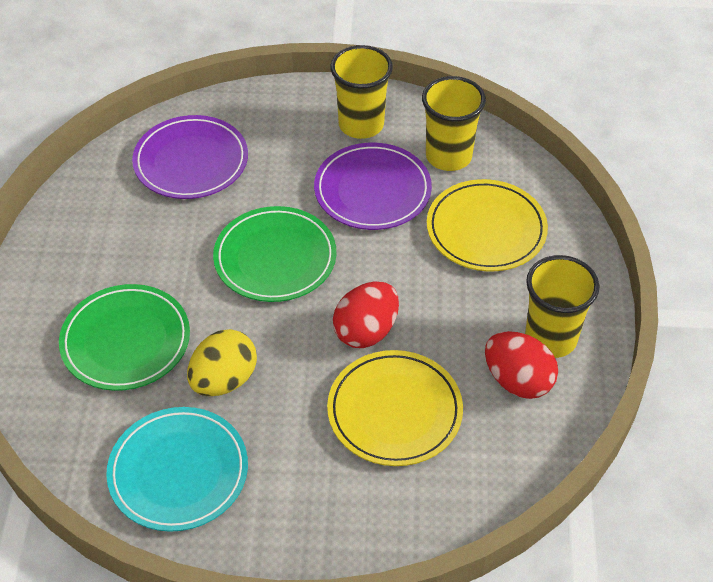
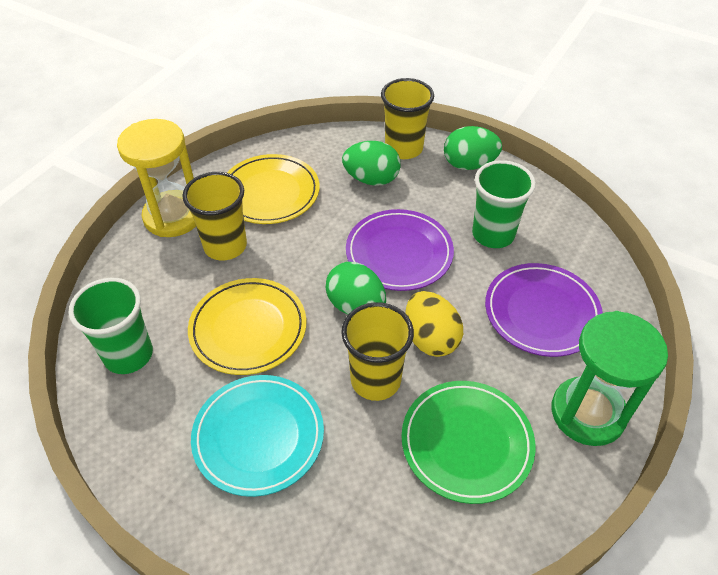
green cup: none = 0 -> [69,278,153,374] [472,160,536,248] = 2
green egg: none = 0 -> [326,262,386,314] [342,141,401,186] [444,126,502,170] = 3
green hourglass: none = 0 -> [552,311,668,446] = 1
green plate: [59,284,190,391] [213,206,336,302] = 2 -> [401,381,536,504] = 1
red egg: [333,282,399,348] [485,331,558,399] = 2 -> none = 0
yellow hourglass: none = 0 -> [117,119,196,237] = 1

